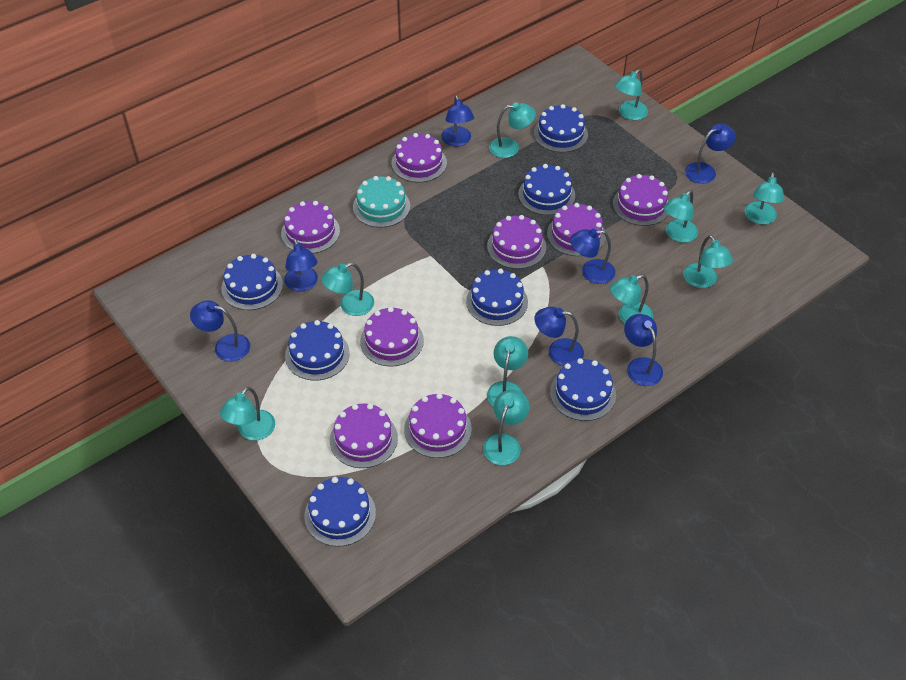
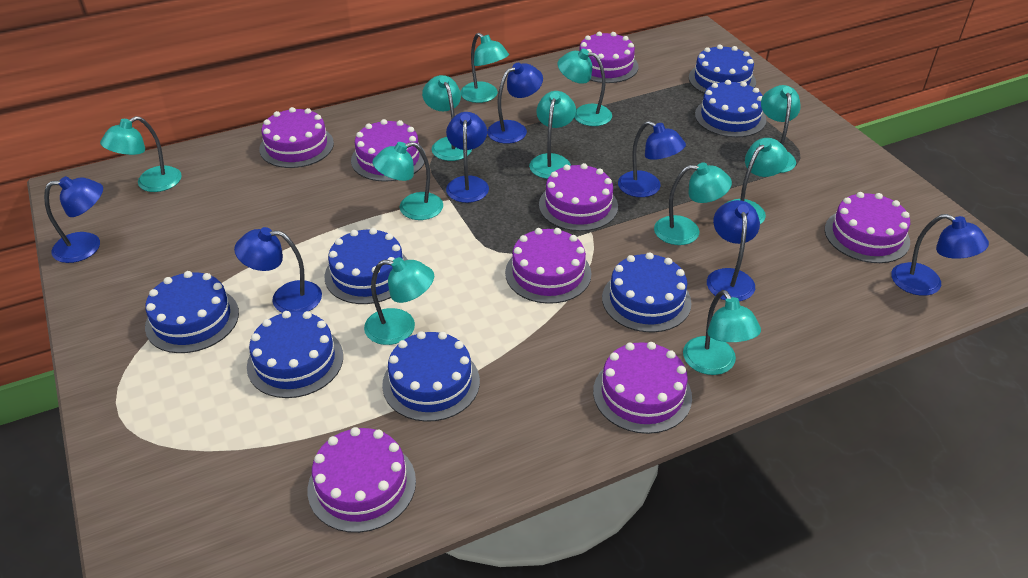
turquoise cake: [353,176,410,228] = 1 -> none = 0
turquoise lamp: [220,387,275,441] [321,263,374,316] [483,390,529,465] [487,336,528,407] [489,102,536,158] [610,274,653,324] [615,69,648,120] [664,190,698,243] [683,235,733,288] [744,172,784,224] = 10 -> [100,116,182,192] [364,257,434,345] [372,142,443,220] [422,75,472,161] [460,33,509,103] [529,91,576,179] [558,49,612,126] [654,162,732,245] [683,290,761,375] [726,138,789,224] [761,85,801,173] = 11

